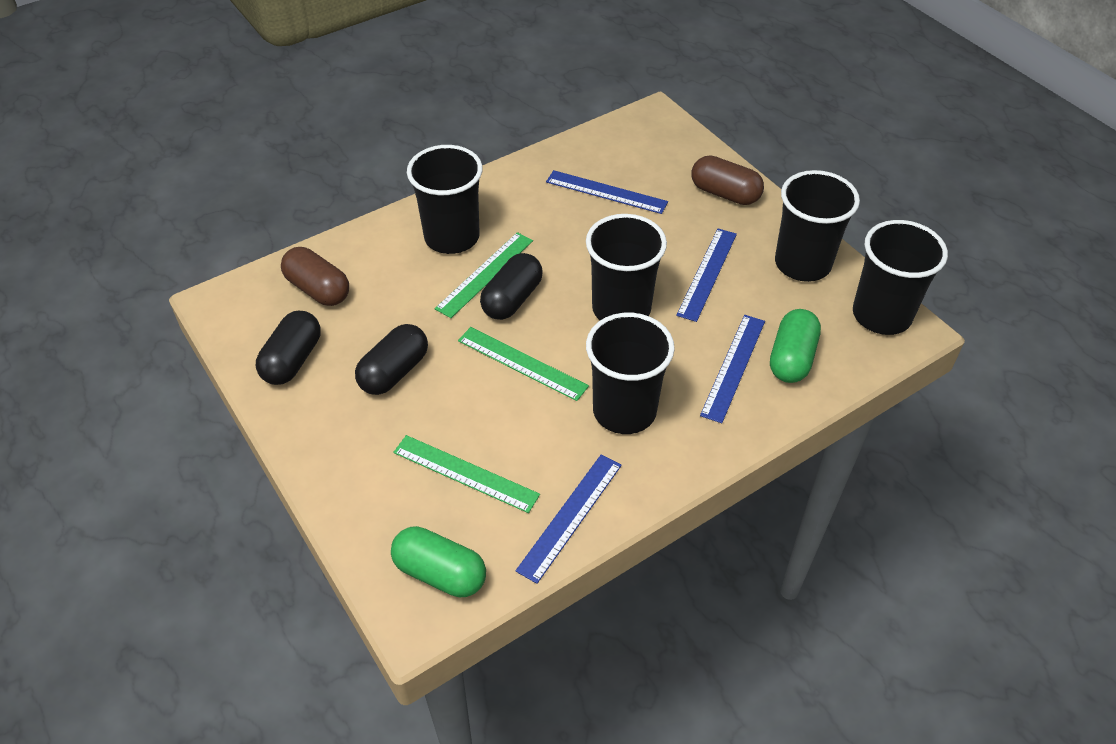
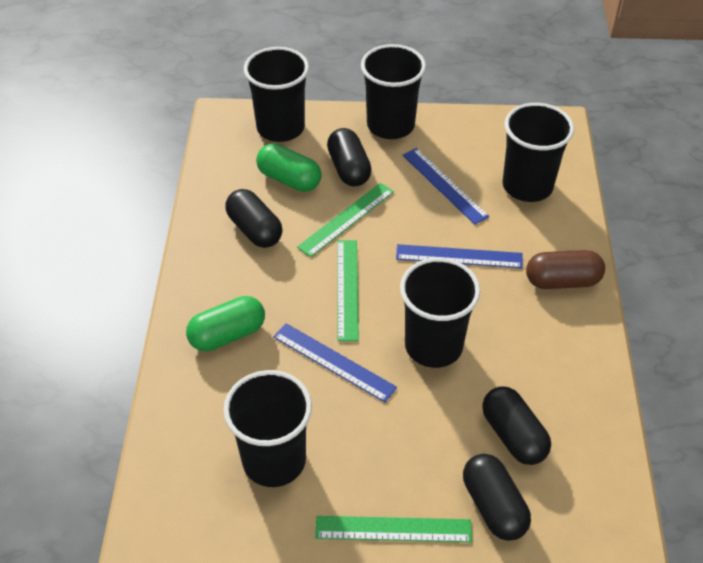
black capsule: [256,311,321,385] [355,324,428,395] [480,253,543,320] = 3 -> [225,189,283,248] [327,128,372,187] [463,454,531,541] [482,386,551,465] = 4
blue ruler: [515,454,622,584] [546,170,668,214] [676,229,737,322] [700,315,765,423] = 4 -> [273,323,397,402] [396,244,523,268] [402,148,489,225] = 3
brown capsule: [281,247,349,306] [692,155,764,205] = 2 -> [526,250,605,289] = 1

